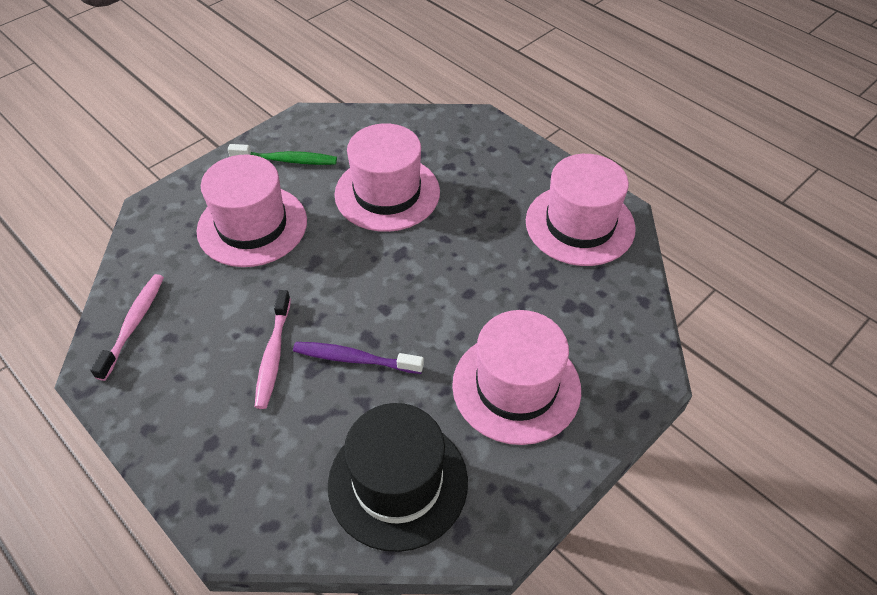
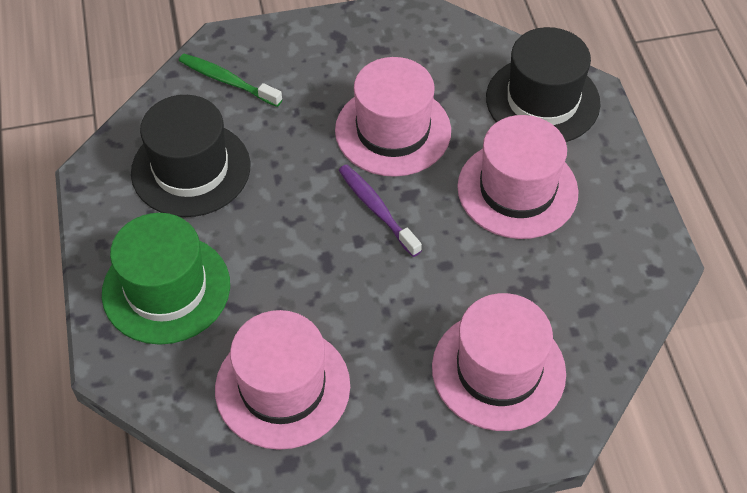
black hat: [328,403,468,552] = 1 -> [131,95,250,217] [486,27,601,142] = 2
green hat: none = 0 -> [102,213,230,345] = 1
pink toothbrush: [90,274,164,381] [255,290,291,409] = 2 -> none = 0

